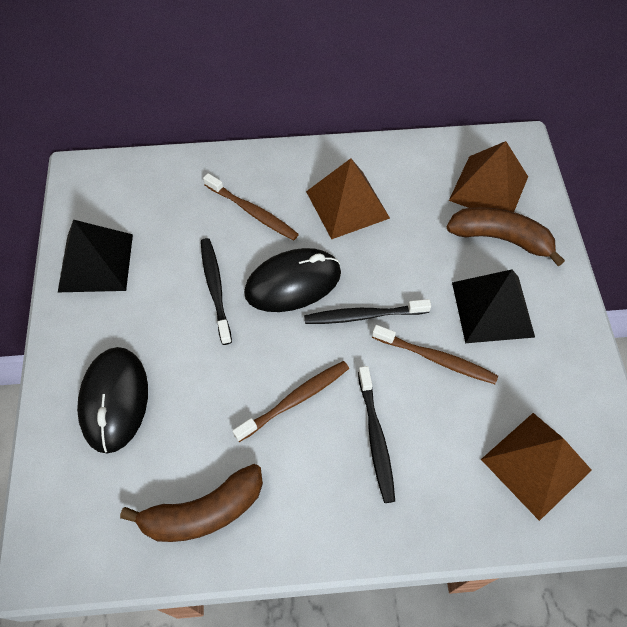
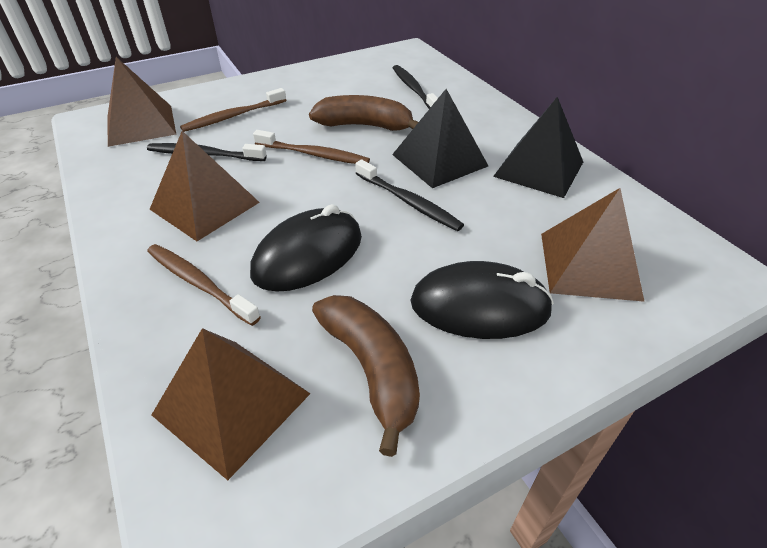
brown pyramid: [306,158,390,239] [449,141,528,212] [481,413,592,521] = 3 -> [108,57,176,147] [150,131,260,241] [152,328,310,480] [541,188,645,302] = 4

